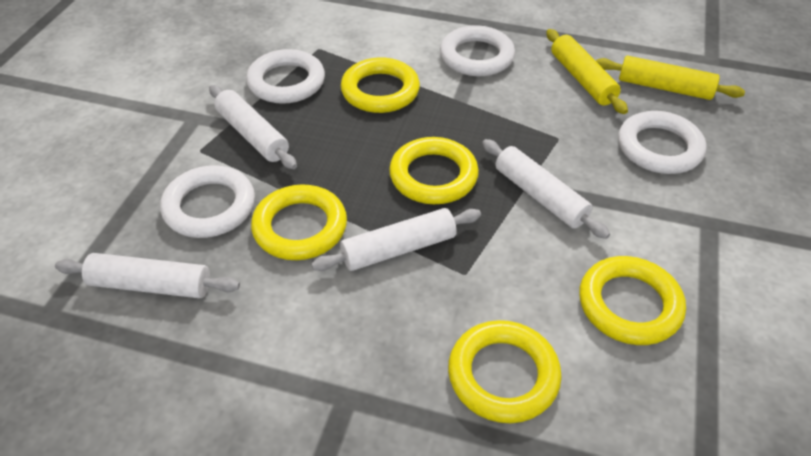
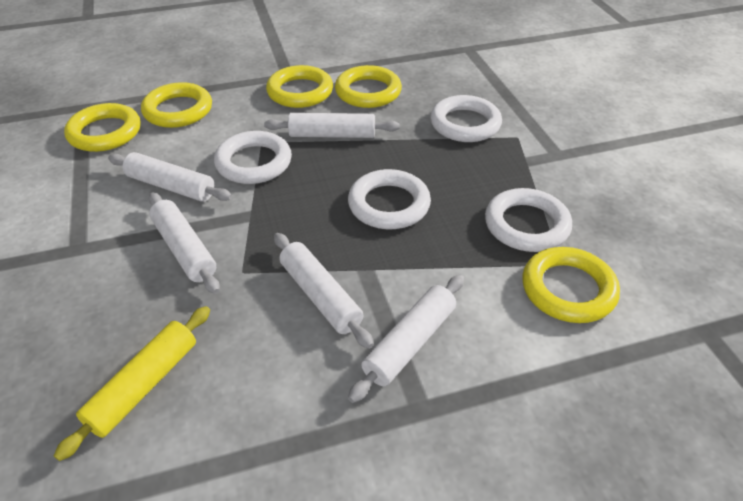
white rolling pin: [55,253,240,298] [209,85,297,169] [311,208,481,271] [482,139,610,239] = 4 -> [108,152,232,202] [148,192,220,294] [264,113,400,138] [274,233,374,349] [348,275,464,403] = 5
yellow rolling pin: [546,29,628,114] [596,55,745,100] = 2 -> [54,306,210,461] = 1

